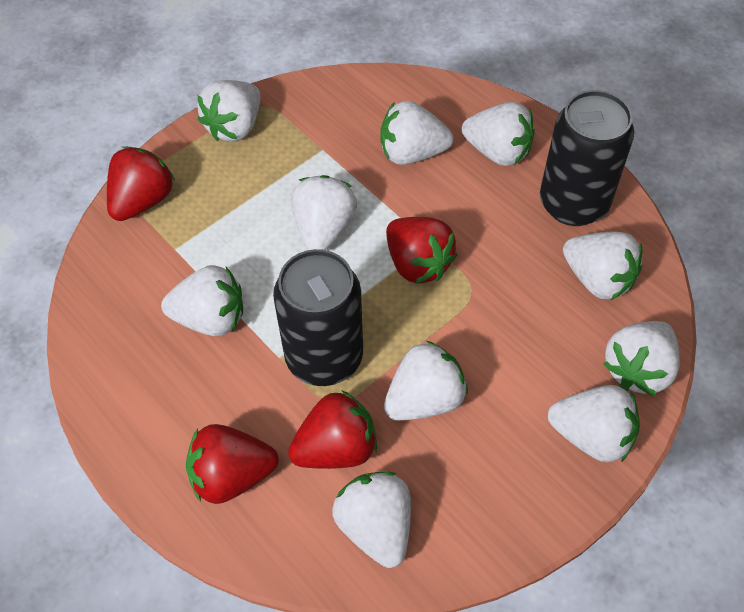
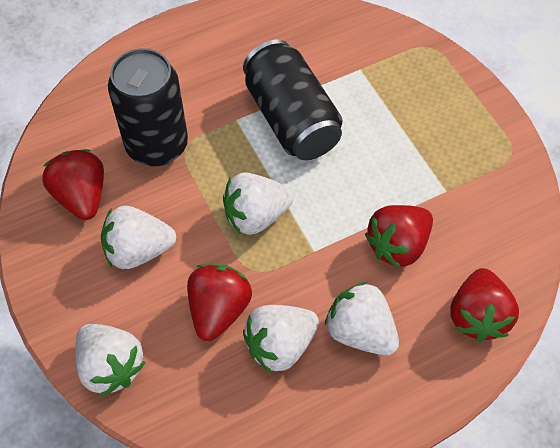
white strawberry: [161,265,243,336] [197,80,261,141] [291,175,358,250] [332,472,411,568] [380,101,453,165] [384,341,468,421] [462,102,534,166] [548,385,640,462] [563,232,642,300] [603,321,680,396] = 10 -> [75,324,145,397] [101,206,176,269] [223,172,294,235] [243,305,319,373] [325,282,399,355] = 5

